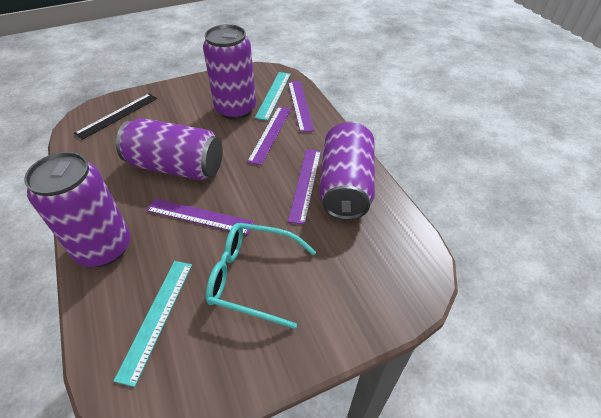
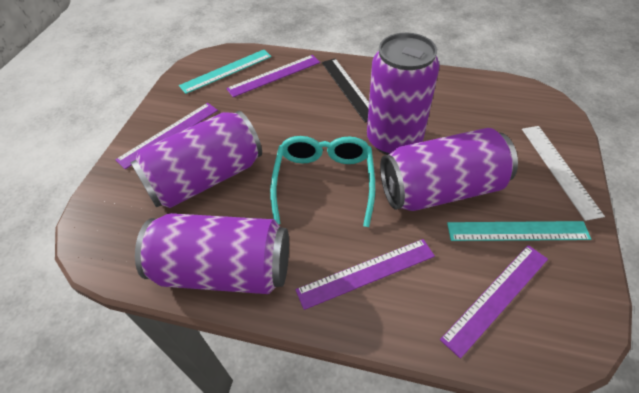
white ruler: none = 0 -> [522,126,605,221] = 1

